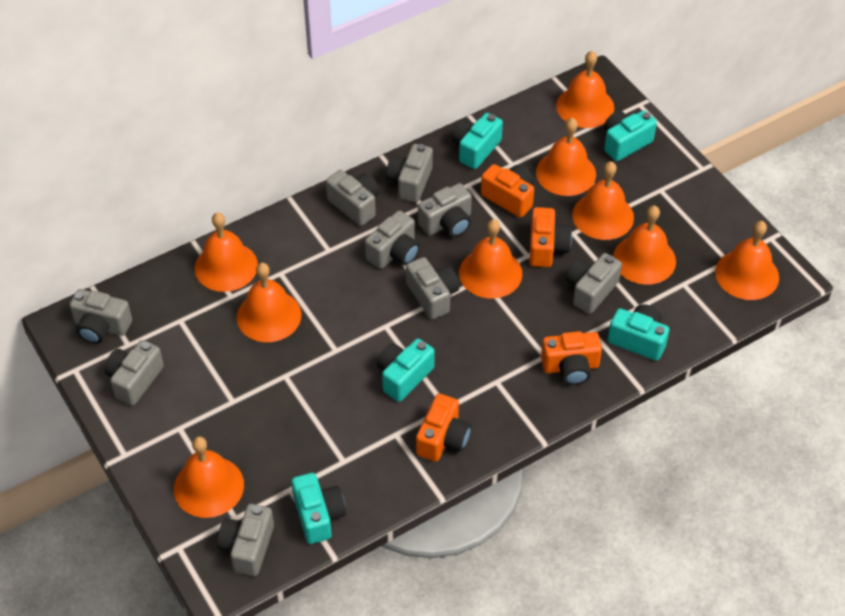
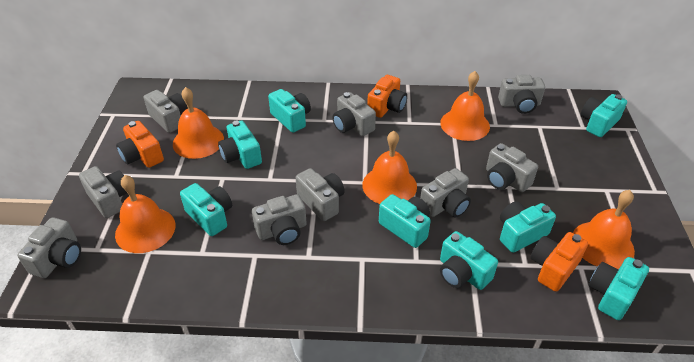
orange bell: [174,437,244,518] [195,213,258,292] [237,263,301,342] [459,219,522,298] [536,118,596,196] [556,51,614,128] [572,161,634,240] [613,205,676,285] [715,221,779,300] = 9 -> [115,175,175,253] [173,87,224,159] [362,131,417,204] [440,71,490,141] [573,190,635,269] = 5
orange camera: [416,394,471,462] [481,164,534,218] [529,207,572,267] [541,331,602,385] = 4 -> [116,121,164,168] [367,75,407,118] [530,232,588,292] = 3
turquoise camera: [291,473,346,544] [377,339,435,402] [452,113,503,169] [604,110,657,161] [608,304,669,361] = 5 -> [180,183,232,236] [218,120,262,169] [268,89,311,133] [379,194,431,248] [440,231,498,290] [500,201,556,253] [581,94,627,137] [589,257,649,320] = 8

